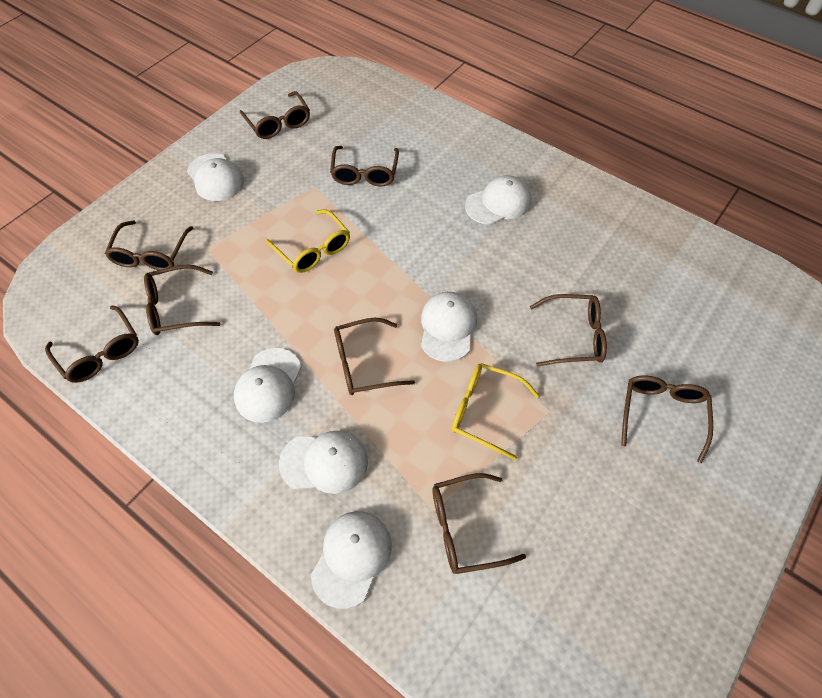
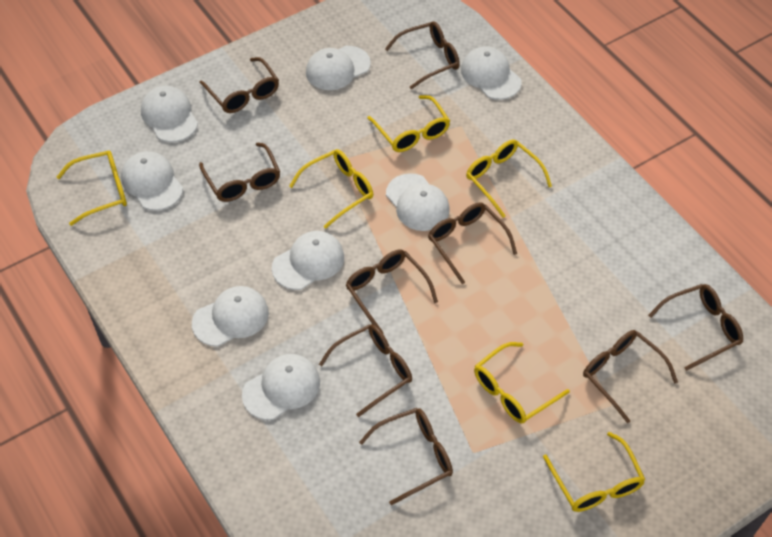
white cap: [187,153,244,201] [234,348,301,423] [279,431,368,494] [311,511,392,609] [421,292,477,362] [465,175,531,225] = 6 -> [121,151,183,211] [141,86,198,142] [192,286,269,347] [242,354,320,420] [272,231,344,290] [306,46,371,90] [386,173,450,231] [461,46,522,100] = 8
yellow glasses: [266,209,350,273] [451,363,539,460] = 2 -> [57,151,127,226] [289,149,373,229] [367,95,450,152] [466,140,552,218] [474,342,570,424] [543,432,645,512] = 6

